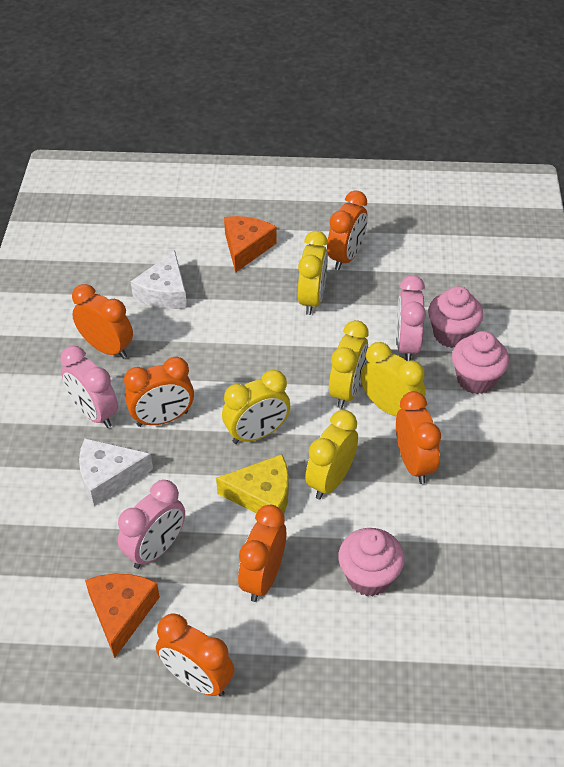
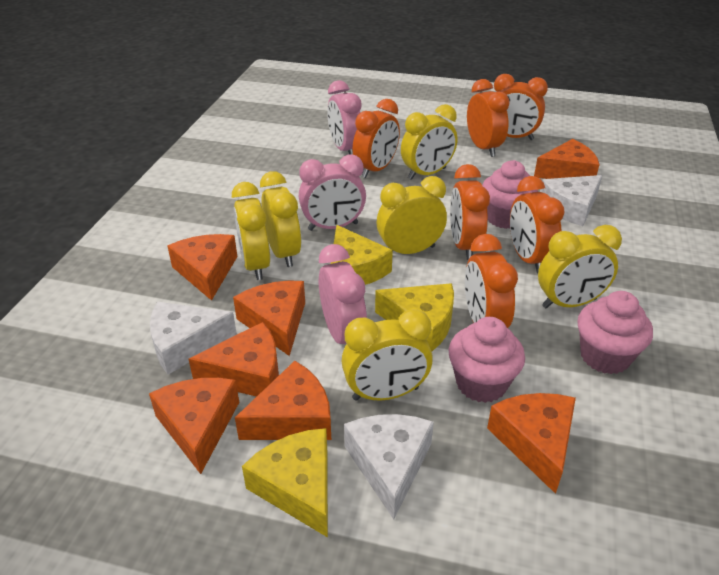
orange cheese: [85,574,160,658] [224,216,277,273] = 2 -> [149,378,239,474] [167,234,238,301] [189,322,279,397] [233,281,305,356] [235,361,331,440] [487,393,576,494] [534,139,599,179] = 7
white cheese: [79,438,153,506] [131,251,187,309] = 2 -> [150,302,237,375] [344,414,434,520] [540,175,602,226] = 3
yellow cheese: [216,454,288,514] = 1 -> [242,428,328,537] [331,225,393,285] [375,283,454,352] = 3
yellow clock: [222,370,290,444] [298,231,328,315] [305,410,358,500] [329,320,368,408] [361,342,426,416] = 5 -> [232,182,270,280] [260,171,301,267] [341,309,433,401] [376,176,447,254] [401,104,457,180] [538,225,622,309] = 6

